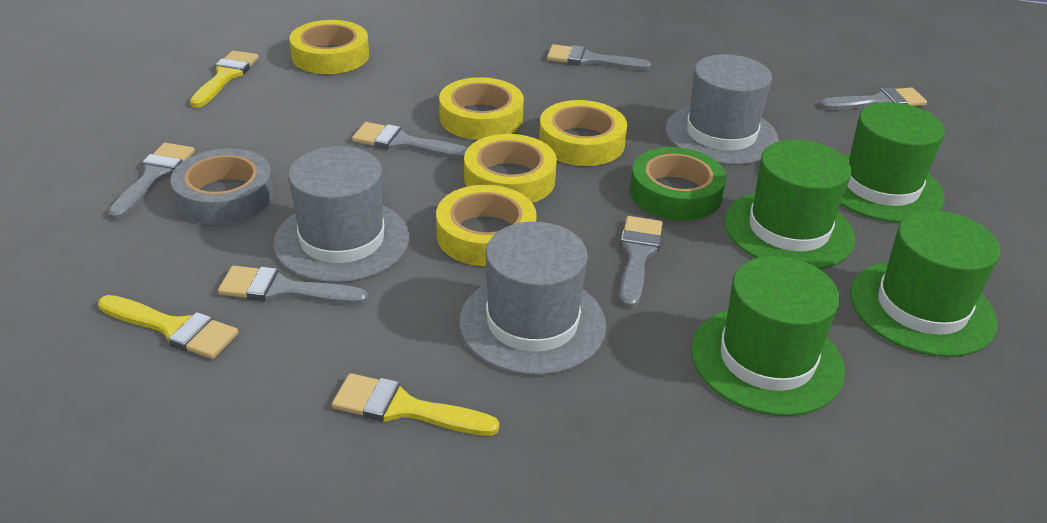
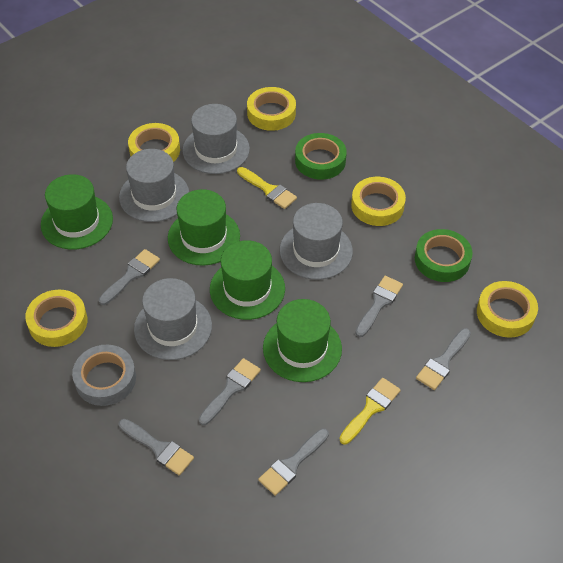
green tape: [630,147,726,221] = 1 -> [295,133,347,180] [415,229,473,282] = 2
grey hat: [274,146,410,283] [459,222,606,375] [665,54,779,165] = 3 -> [119,149,189,222] [134,278,212,360] [182,104,250,174] [280,203,353,280] = 4
yellow brush: [98,295,238,359] [190,50,259,108] [332,373,499,436] = 3 -> [237,167,297,209] [340,378,401,444] = 2

